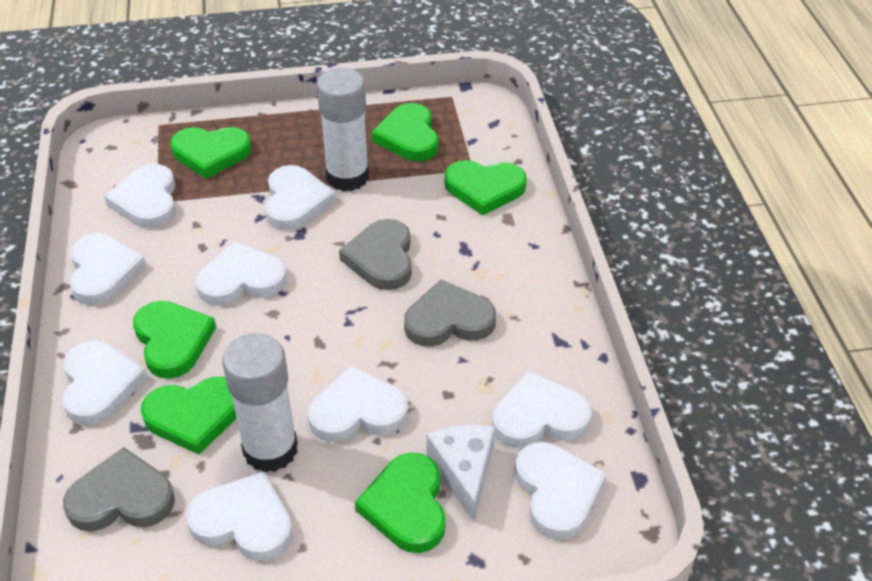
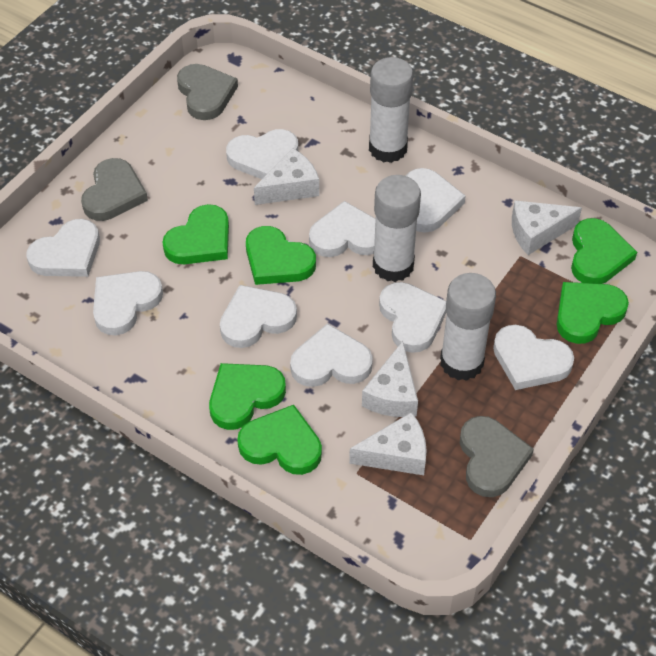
white cheese: [426,424,495,522] = 1 -> [254,148,319,205] [349,412,427,475] [362,341,418,417] [512,200,582,255] = 4
white glue stick: [222,333,298,473] [317,68,369,192] = 2 -> [369,57,413,163] [373,175,421,282] [440,273,496,381] = 3

